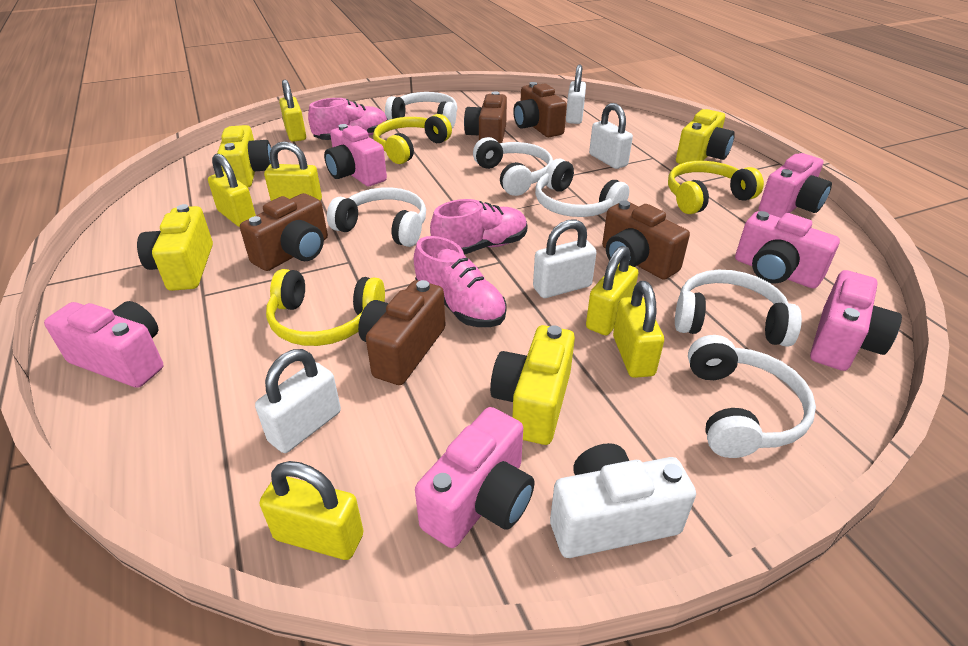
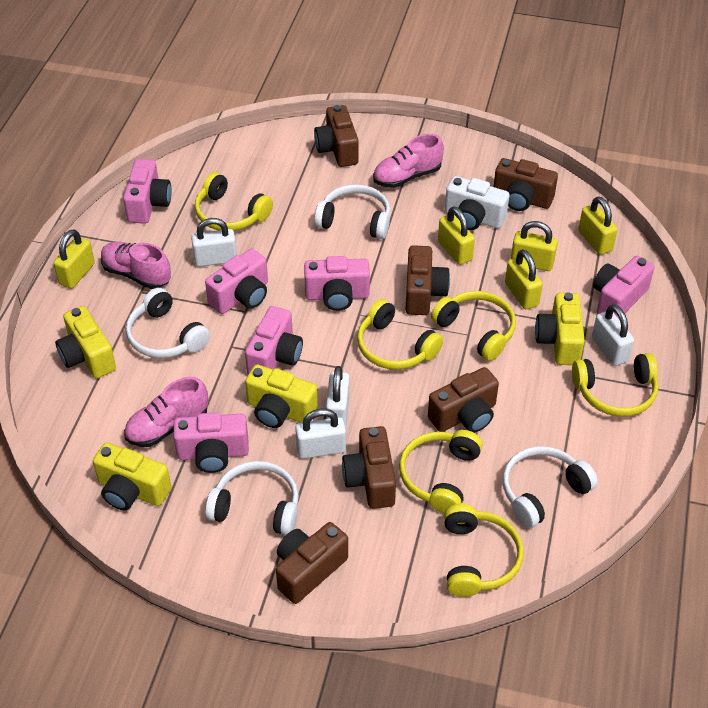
brown camera: [240,193,328,271] [358,280,446,385] [464,91,507,143] [513,82,567,137] [602,200,690,280] = 5 -> [276,522,348,604] [314,105,359,167] [342,426,396,509] [406,245,450,315] [428,367,499,433] [494,158,558,211] = 6
white headphones: [327,187,426,247] [385,92,457,128] [473,137,553,196] [535,159,629,217] [675,270,802,347] [688,335,816,458] = 6 -> [126,288,210,358] [205,461,299,535] [314,184,390,239] [503,446,598,528] = 4
yellow headphones: [266,269,385,346] [373,114,452,164] [668,161,764,214] = 3 -> [195,172,273,231] [357,299,443,370] [399,430,483,514] [431,291,516,361] [444,504,524,597] [572,353,659,417] = 6
yellow padlock: [208,153,256,227] [260,461,364,560] [264,141,322,201] [279,80,306,142] [586,246,638,335] [613,281,664,378] = 6 -> [53,229,95,289] [438,206,475,265] [505,249,543,309] [511,221,558,271] [578,197,618,255] = 5

